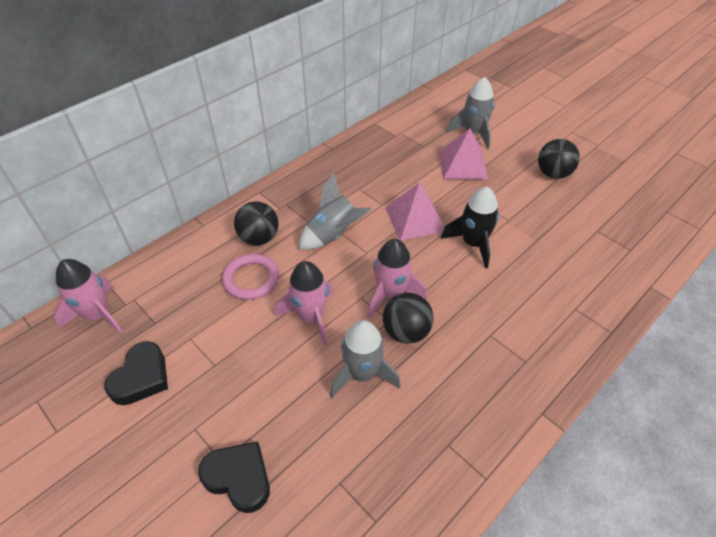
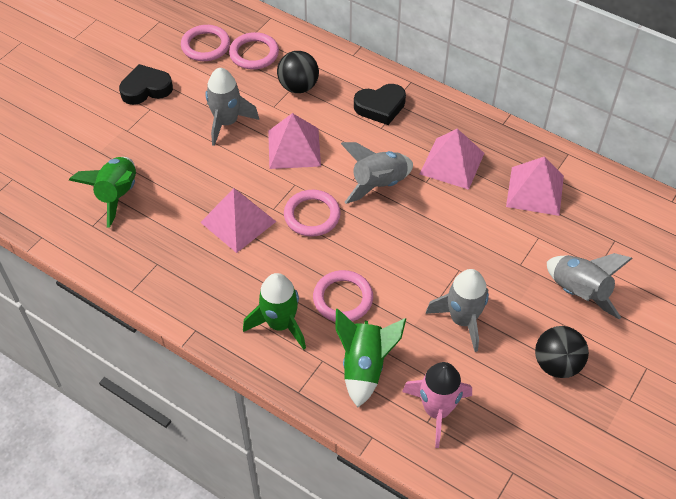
black ball: [234,202,279,245] [383,293,434,344] [538,139,580,179] = 3 -> [277,51,319,93] [535,326,589,378] = 2
black rocket: [441,187,499,268] = 1 -> none = 0
green rocket: none = 0 -> [69,157,136,228] [243,273,306,350] [335,309,406,407] = 3
grey rocket: [299,174,371,250] [330,320,401,398] [446,77,495,149] = 3 -> [205,68,259,146] [341,142,413,204] [426,269,489,352] [547,253,633,320] = 4
pink pyramid: [385,182,445,241] [440,128,488,179] = 2 -> [200,188,276,253] [268,113,321,169] [420,129,484,190] [506,157,564,216] = 4
pink ring: [222,254,279,300] = 1 -> [181,25,230,61] [229,32,279,70] [284,190,341,237] [313,270,373,322] = 4
pink rocket: [54,259,123,334] [275,261,334,346] [368,239,427,318] = 3 -> [402,362,472,448] = 1

